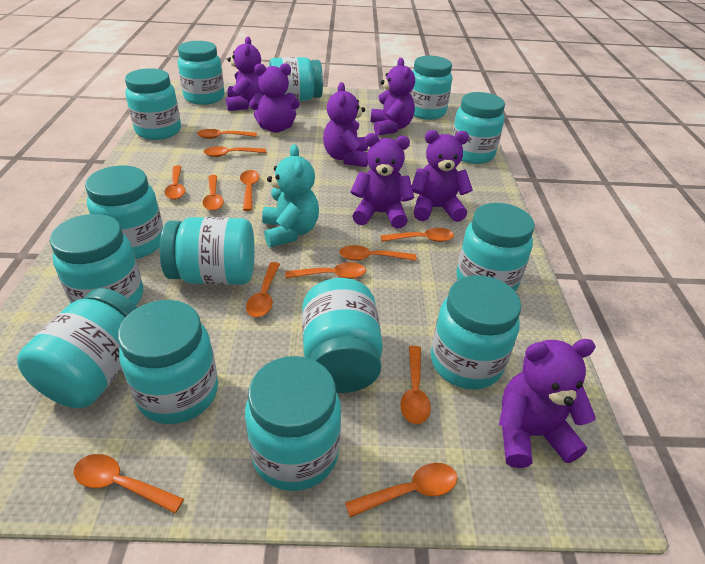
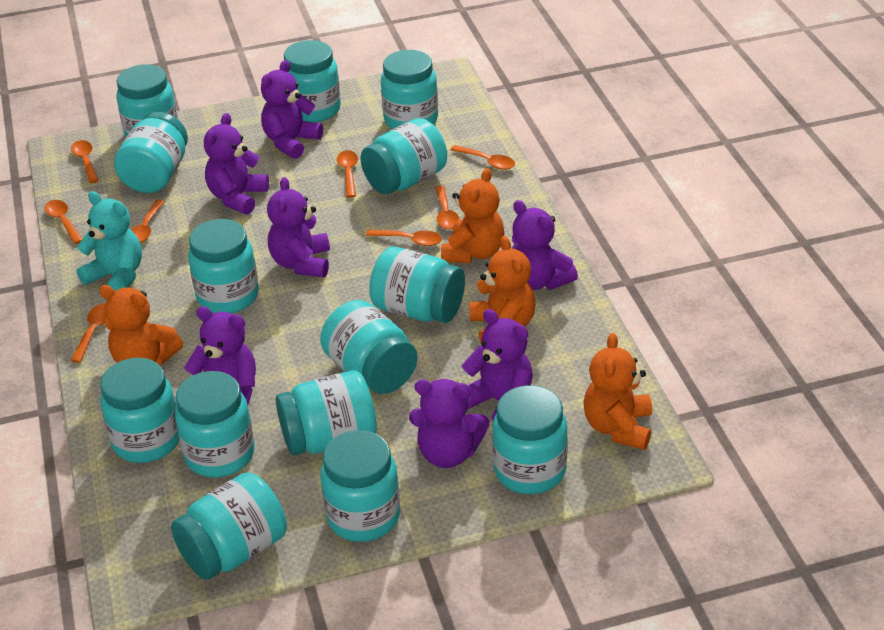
orange spoon: [74,454,184,513] [164,165,185,200] [197,129,257,139] [203,175,224,211] [204,146,266,157] [240,170,259,211] [246,262,280,317] [285,262,366,279] [339,245,417,261] [345,463,457,517] [381,228,454,242] [400,346,431,424] = 12 -> [45,200,82,244] [71,140,99,183] [71,303,107,363] [131,199,165,243] [337,150,358,198] [366,230,442,246] [435,186,459,229] [451,145,515,170] = 8
orange teddy bear: none = 0 -> [99,285,183,365] [441,168,504,263] [469,236,536,344] [583,333,652,450] = 4

